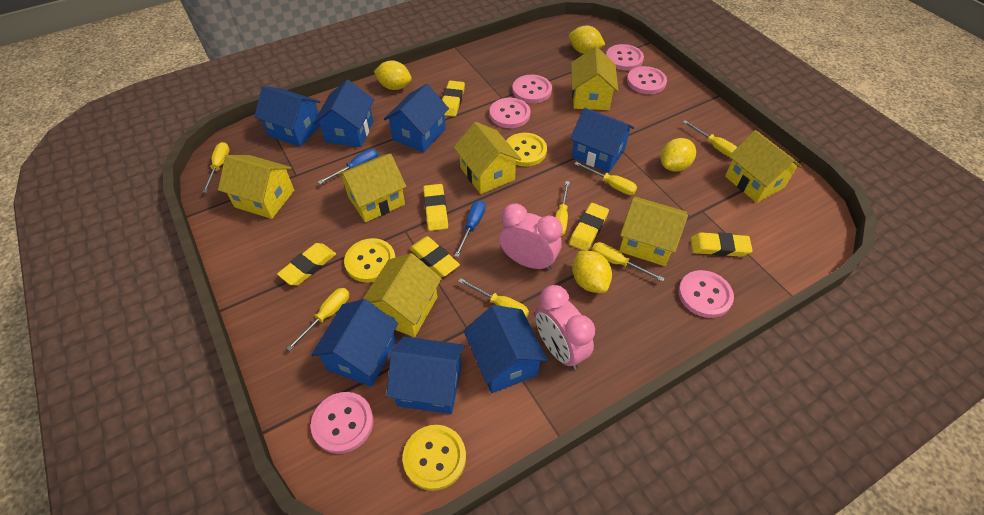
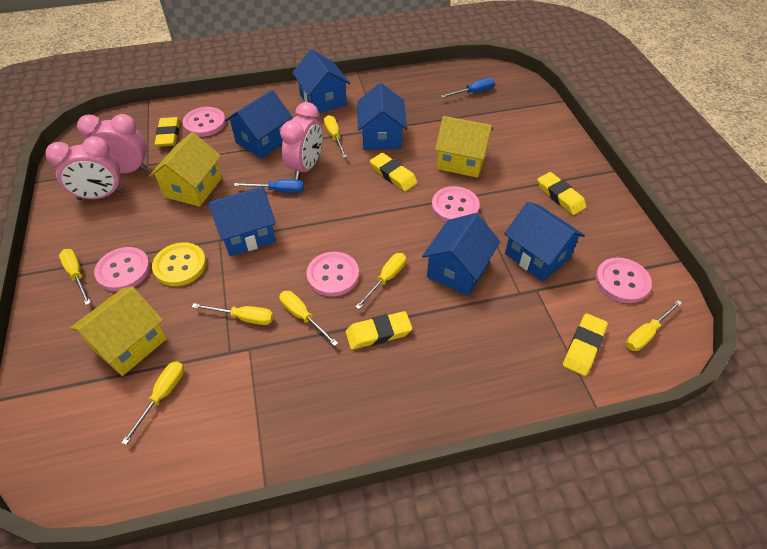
blue house: [254,86,320,147] [311,299,398,387] [314,80,374,147] [384,84,449,153] [386,336,464,414] [463,305,548,393] [570,108,634,173] = 7 -> [208,187,276,256] [225,90,293,159] [292,49,351,113] [357,83,407,150] [422,213,500,296] [504,202,585,281] = 6
pink button: [311,392,374,454] [490,98,530,128] [512,75,552,103] [606,44,644,71] [627,66,667,94] [678,270,734,318] = 6 -> [94,247,150,291] [183,107,226,137] [306,252,359,297] [432,186,480,222] [595,258,652,303] = 5
pink clock: [499,203,563,271] [535,285,595,370] = 2 -> [46,136,124,200] [77,114,148,173] [280,102,322,180] = 3
yellow button: [344,238,396,283] [403,425,466,491] [506,133,547,167] = 3 -> [152,242,206,286] = 1
yellow eraser: [277,243,336,285] [409,236,460,277] [423,184,448,231] [442,81,465,117] [569,203,609,251] [690,232,753,257] = 6 -> [155,117,180,147] [346,311,412,350] [370,153,417,191] [537,172,586,215] [563,313,608,376] = 5
yellow house: [218,155,294,219] [337,153,406,222] [363,253,442,337] [454,122,522,194] [571,46,618,110] [619,197,688,266] [725,130,802,203] = 7 -> [70,287,167,376] [149,132,222,207] [435,116,493,178] = 3
yellow lemon: [374,60,412,90] [569,26,605,54] [573,251,612,293] [661,138,696,172] = 4 -> none = 0

